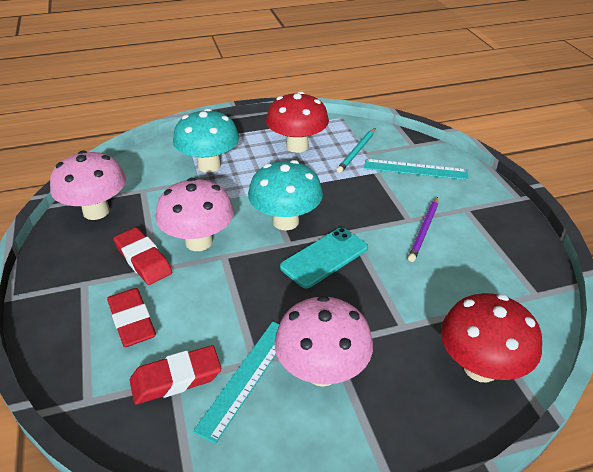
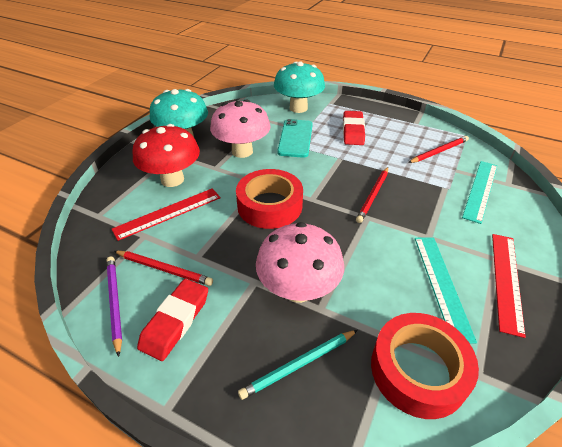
pink mushroom: [50,151,126,220] [156,177,234,251] [274,296,373,387] = 3 -> [210,99,270,158] [256,222,344,303] = 2
red eraser: [107,288,156,347] [113,227,172,285] [130,345,221,405] = 3 -> [137,279,208,361] [343,111,365,145] = 2
red mushroom: [266,92,329,153] [441,293,542,382] = 2 -> [133,124,200,187] = 1
red pencil: none = 0 -> [114,251,213,286] [356,167,388,223] [408,136,469,163] = 3
red ruler: none = 0 -> [111,188,221,241] [492,234,526,338] = 2
red tape: none = 0 -> [236,169,303,229] [371,313,479,419] = 2

